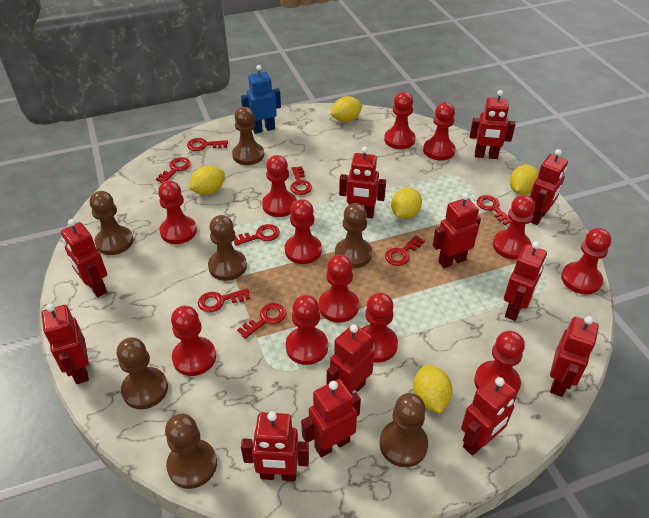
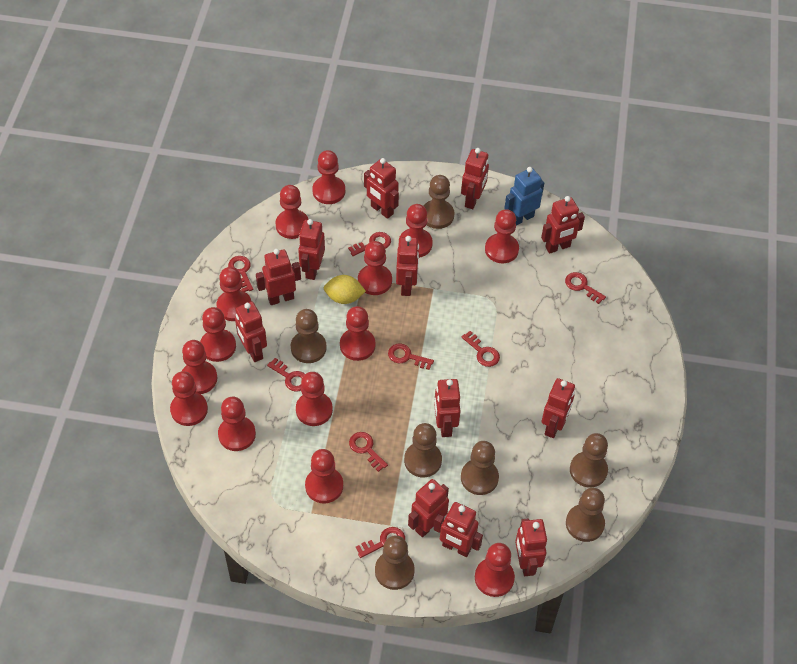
red pawn: [158,181,197,244] [171,306,216,376] [262,155,297,217] [285,199,322,264] [286,295,328,365] [319,255,359,323] [362,293,398,362] [384,92,416,149] [423,102,456,161] [474,331,525,395] [493,195,535,260] [561,228,611,294] = 12 -> [170,371,208,426] [182,340,217,394] [200,307,236,362] [217,267,252,321] [218,397,256,451] [275,185,309,239] [296,372,333,426] [305,449,343,503] [312,150,345,204] [340,306,376,361] [358,241,392,295] [399,204,433,258] [475,543,515,597] [485,209,519,263] = 14
yellow lemon: [188,166,225,195] [330,96,362,122] [391,188,422,219] [413,365,453,414] [510,165,539,195] = 5 -> [324,275,366,304] = 1

